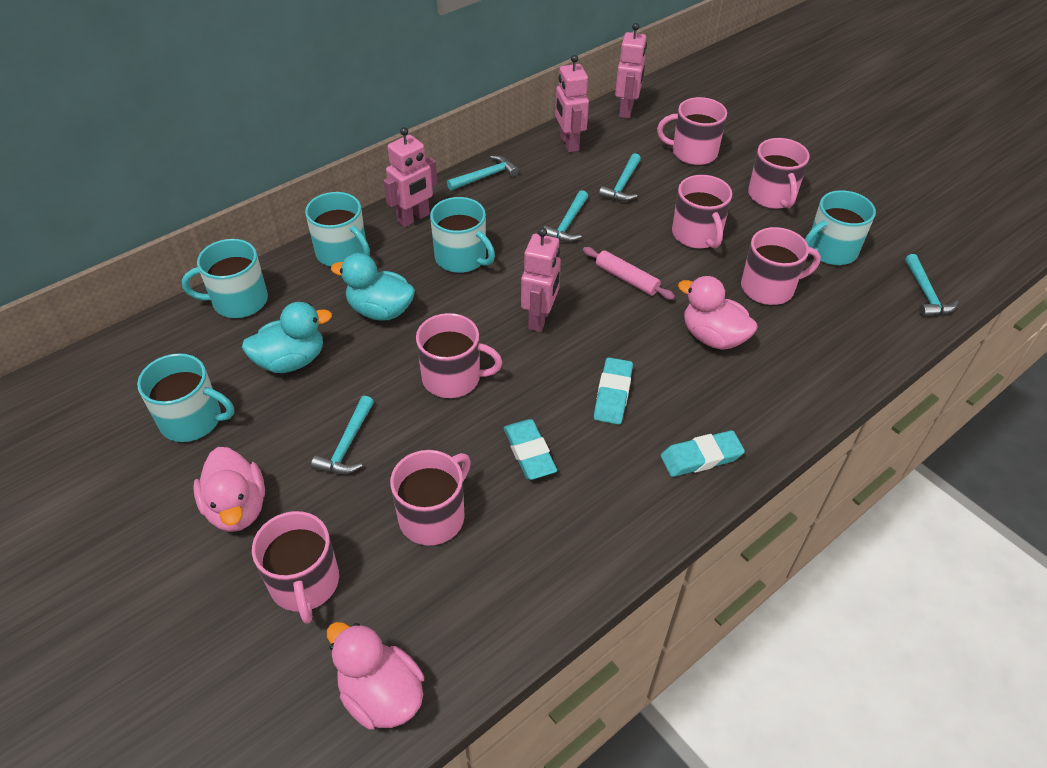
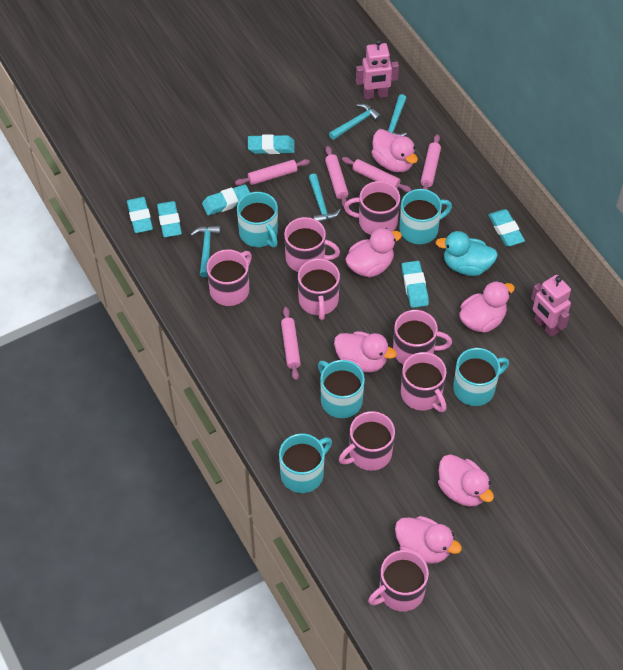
pink duck: [193,447,265,532] [327,622,424,730] [678,276,758,350] = 3 -> [334,331,397,373] [345,228,402,277] [372,129,418,172] [395,516,462,564] [438,454,494,507] [459,281,515,333] = 6
pink mug: [252,511,339,624] [390,450,471,545] [416,313,502,398] [657,97,727,165] [672,175,732,248] [741,227,821,305] [748,138,810,209] = 7 -> [206,249,252,306] [284,217,340,272] [298,259,340,320] [339,411,395,471] [344,181,400,235] [368,550,429,612] [393,310,452,365] [401,352,447,412] = 8
pink robot: [384,127,438,227] [521,227,561,332] [555,55,589,152] [615,23,647,118] = 4 -> [356,39,399,99] [531,275,571,337] = 2
pink rolling pin: [583,247,675,300] = 1 -> [235,159,310,186] [281,307,301,380] [325,146,348,207] [342,157,412,192] [421,134,441,190] = 5
turquoise duck: [242,302,332,373] [331,253,415,321] = 2 -> [436,231,498,276] = 1
turquoise eraser: [504,419,557,480] [594,357,633,425] [661,430,745,477] = 3 -> [127,197,153,233] [157,201,182,237] [202,184,250,216] [248,134,295,154] [402,261,429,308] [488,209,525,246] = 6
turquoise hammer: [311,396,374,474] [447,155,519,191] [543,190,588,242] [599,153,641,201] [905,254,959,317] = 5 -> [190,226,220,277] [309,174,341,223] [329,104,382,140] [378,94,407,136] = 4

